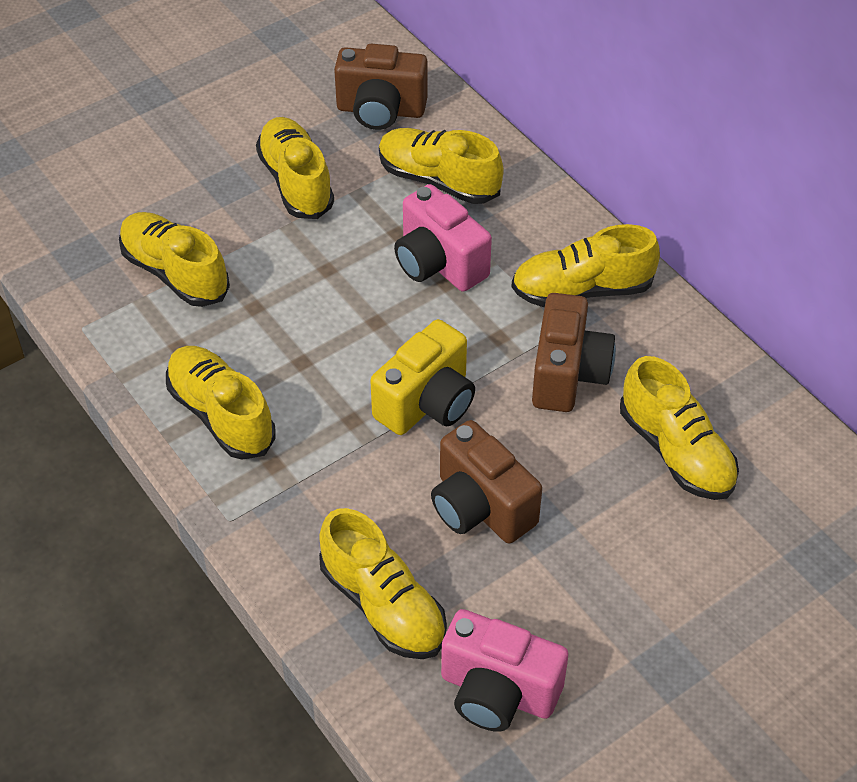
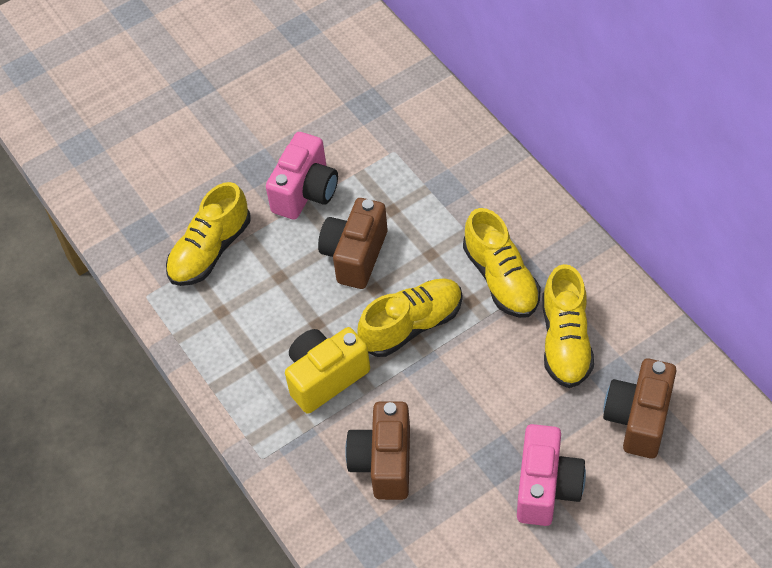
yellow shoe: [119,212,230,307] [166,346,276,460] [256,117,334,219] [319,508,447,659] [379,128,503,204] [512,224,660,307] [620,356,739,500] = 7 -> [166,182,251,286] [357,278,463,357] [463,208,541,318] [542,264,594,388] = 4

